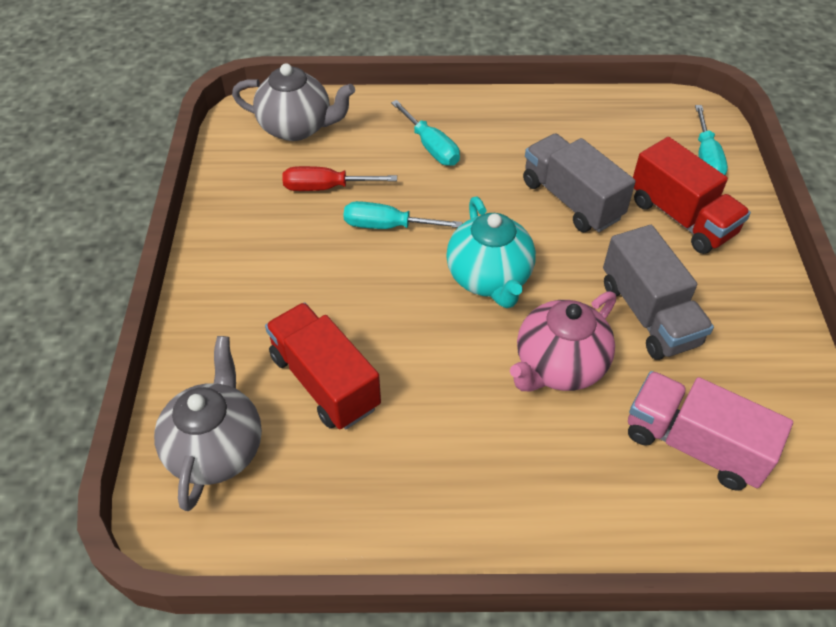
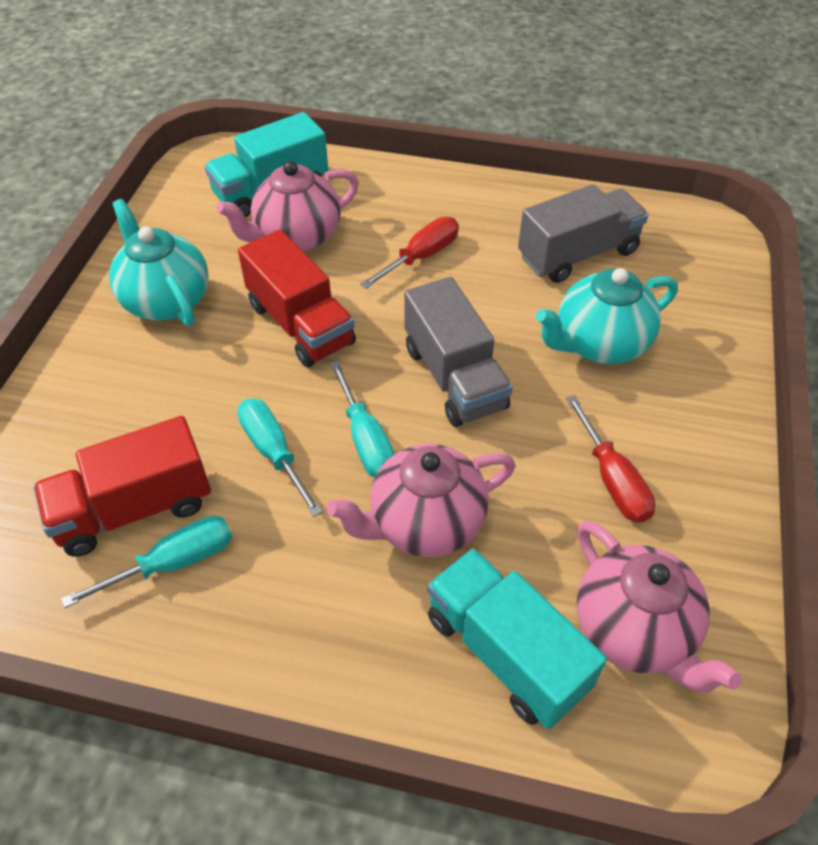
grey teapot: [154,336,262,511] [232,63,355,141] = 2 -> none = 0
pink teapot: [510,291,616,391] = 1 -> [217,161,359,252] [327,444,515,557] [577,520,742,692] = 3
pink truck: [628,371,793,491] = 1 -> none = 0
red screwdriver: [282,166,397,191] = 1 -> [360,217,459,289] [566,395,656,523] = 2
turquoise teapot: [446,197,536,308] = 1 -> [109,199,209,326] [536,268,678,364] = 2
turquoise truck: none = 0 -> [204,112,328,218] [427,548,607,729] = 2

